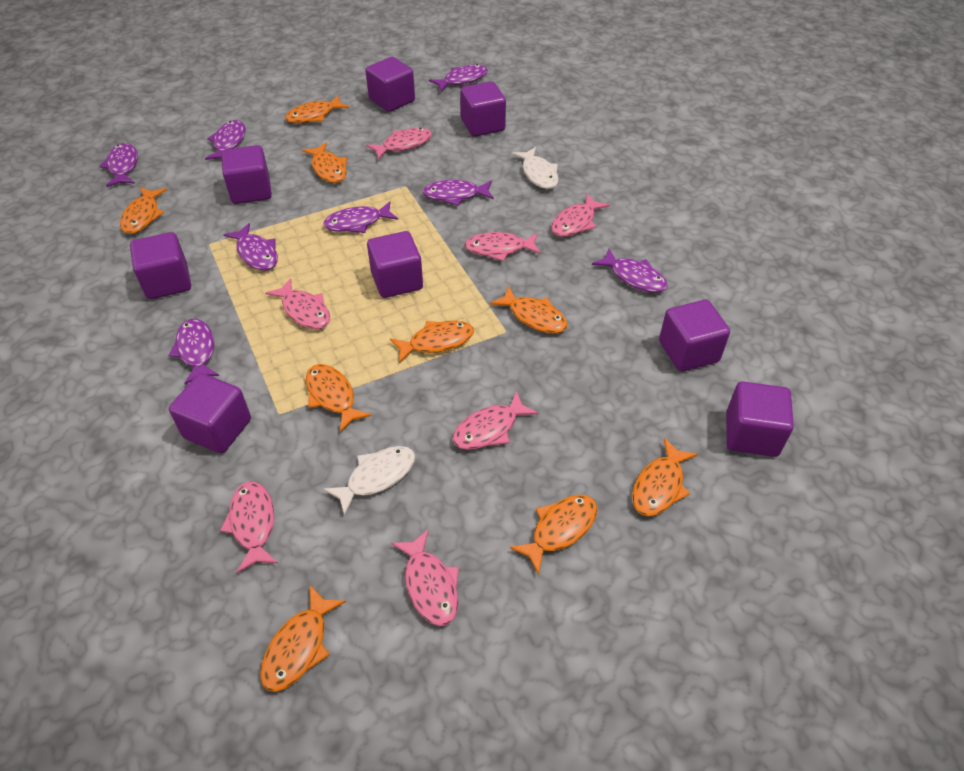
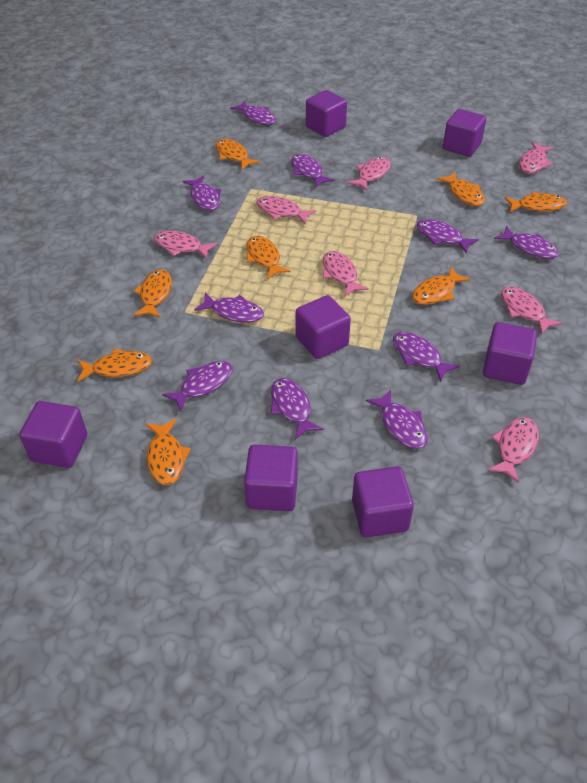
orange fish: [120,187,167,234] [260,585,346,692] [285,95,349,123] [302,142,347,183] [306,364,371,432] [390,321,474,363] [490,286,568,333] [510,495,597,575] [632,438,698,516] = 9 -> [78,348,152,382] [133,270,172,318] [146,419,191,485] [216,139,260,170] [246,236,291,279] [412,267,471,305] [437,172,485,206] [504,192,567,212] = 8
purple cube: [130,232,191,299] [169,373,251,454] [221,145,272,204] [366,57,415,112] [367,231,423,298] [460,81,506,137] [659,300,730,372] [726,382,794,457] = 8 -> [19,401,87,468] [244,445,298,511] [296,295,351,359] [306,90,347,137] [352,466,414,537] [443,109,486,157] [483,322,537,385] = 7
purple fish: [99,143,138,187] [168,319,219,385] [205,120,245,160] [223,223,278,270] [323,201,398,233] [423,180,494,206] [429,64,488,92] [592,249,668,293] = 8 -> [162,361,232,412] [183,175,221,211] [194,293,264,323] [230,100,276,125] [271,378,324,439] [291,154,335,188] [366,389,428,449] [393,332,460,382] [417,219,479,254] [494,225,559,259] = 10
white fish: [324,446,415,516] [512,147,559,189] = 2 -> none = 0

